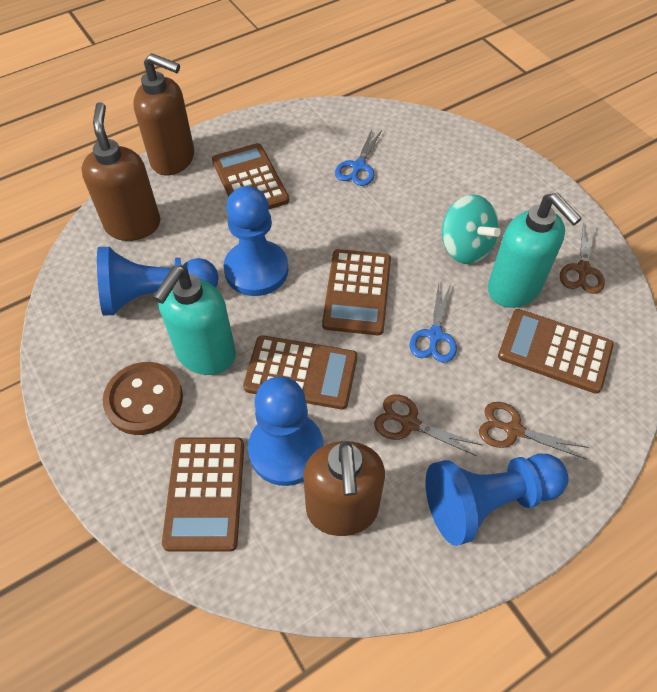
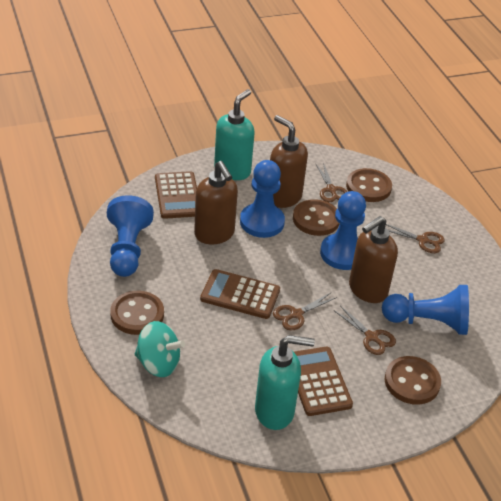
blue scissors: [335,129,382,186] [409,282,457,363] = 2 -> none = 0
brown button: [103,362,183,435] = 1 -> [110,291,164,335] [293,199,340,236] [346,168,392,202] [385,356,441,405] = 4
brown calculator: [162,437,244,552] [212,143,289,209] [243,335,357,409] [322,249,391,335] [498,309,614,394] = 5 -> [155,171,197,219] [200,269,280,319] [294,347,353,416] = 3
brown scissors: [374,394,482,457] [479,402,589,459] [560,222,605,294] = 3 -> [273,293,337,330] [316,163,348,202] [333,306,396,355] [386,224,445,253] = 4

